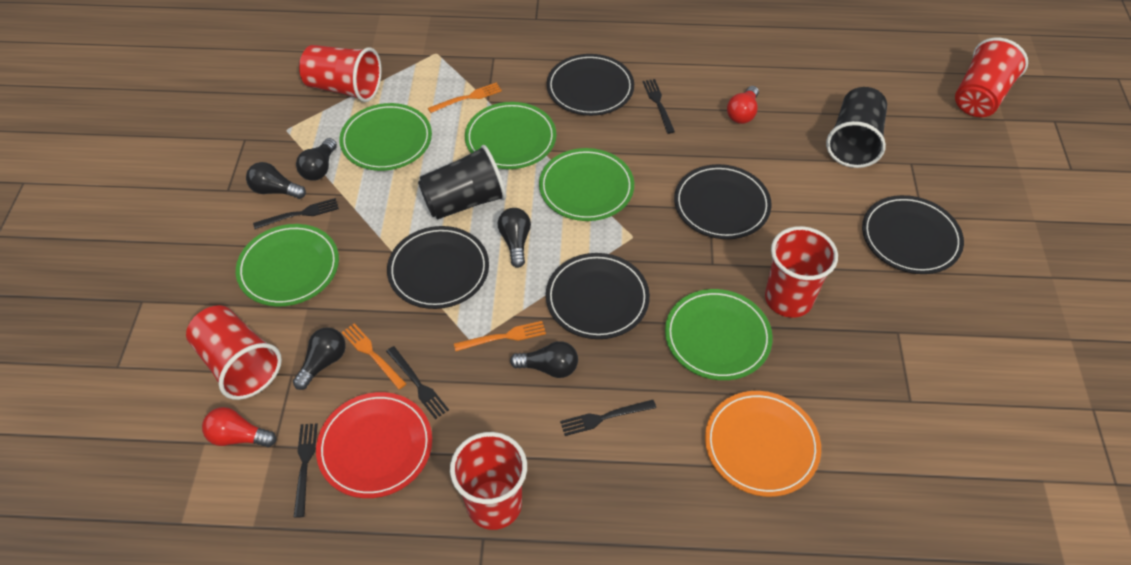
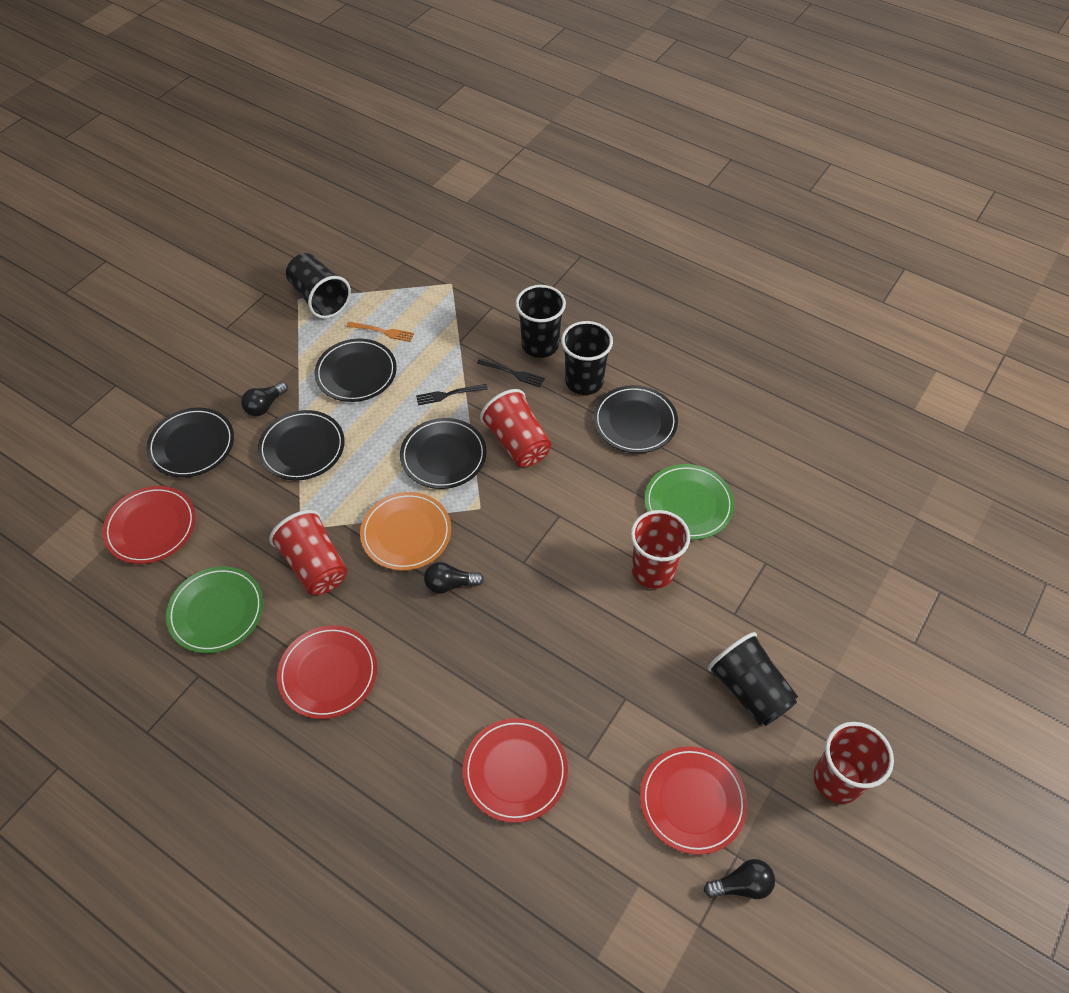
black cup: [418,145,506,220] [826,87,887,168] = 2 -> [286,253,351,319] [515,285,566,358] [561,321,613,395] [708,632,798,726] = 4
black fork: [253,198,339,229] [294,423,318,518] [386,346,449,419] [560,400,656,436] [643,79,675,134] = 5 -> [416,384,488,405] [477,358,545,387] = 2
black light bulb: [246,162,306,199] [293,327,346,390] [296,138,337,181] [498,208,531,268] [510,341,578,378] = 5 -> [241,382,288,416] [424,562,484,594] [704,859,775,899] = 3
green plate: [236,224,339,306] [339,103,432,171] [465,102,556,169] [539,148,634,221] [665,289,773,380] = 5 -> [166,567,263,653] [645,464,734,540] = 2
orange fork: [342,324,407,390] [428,82,502,113] [454,321,546,351] = 3 -> [347,322,414,342] = 1
red cup: [186,305,282,400] [299,45,382,102] [450,432,527,530] [765,226,838,318] [955,38,1028,117] = 5 -> [269,510,347,595] [480,389,551,467] [631,510,690,589] [814,722,894,804] = 4
red light bulb: [202,407,276,447] [727,86,759,124] = 2 -> none = 0
red plate: [316,392,432,498] = 1 -> [103,486,196,564] [277,626,377,719] [463,718,568,823] [640,746,748,855] = 4

